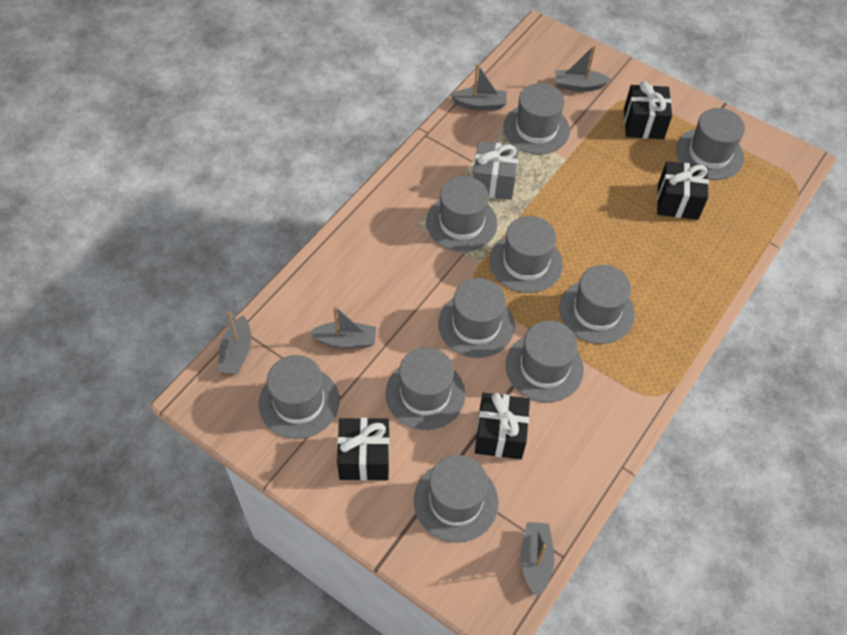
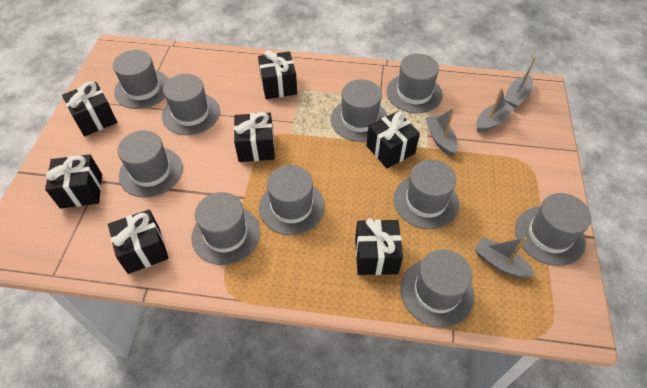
black gift: [337,418,390,481] [475,393,530,459] [624,81,672,139] [657,161,709,220] = 4 -> [45,154,102,209] [62,82,118,136] [108,209,169,274] [234,112,275,162] [258,50,297,99] [355,218,403,275] [366,111,420,168] = 7
grey boat: [218,312,251,374] [309,306,376,348] [450,63,507,110] [521,522,555,597] [555,45,611,91] = 5 -> [426,108,458,156] [474,237,535,278] [476,88,515,133] [504,57,535,108] = 4
grey gift: [473,141,519,200] = 1 -> none = 0

